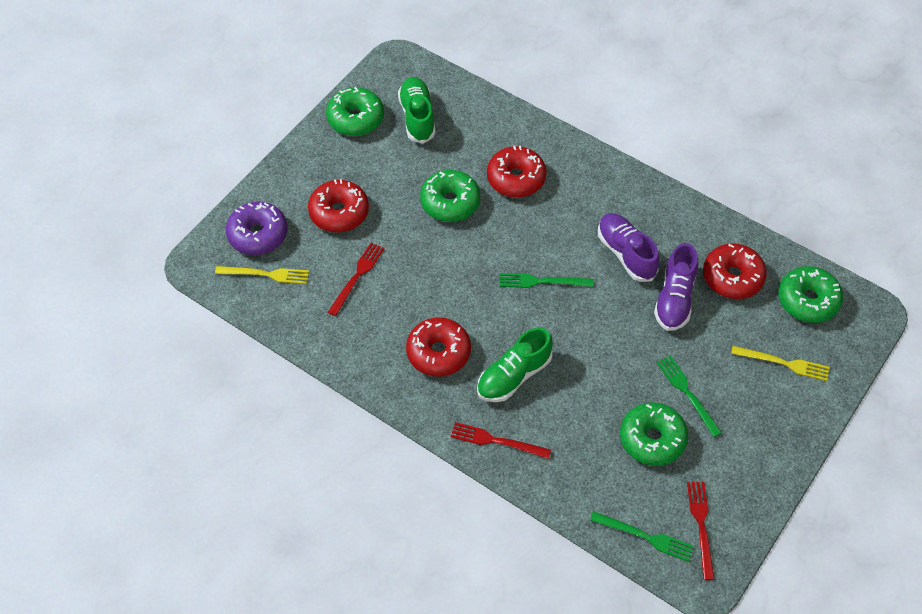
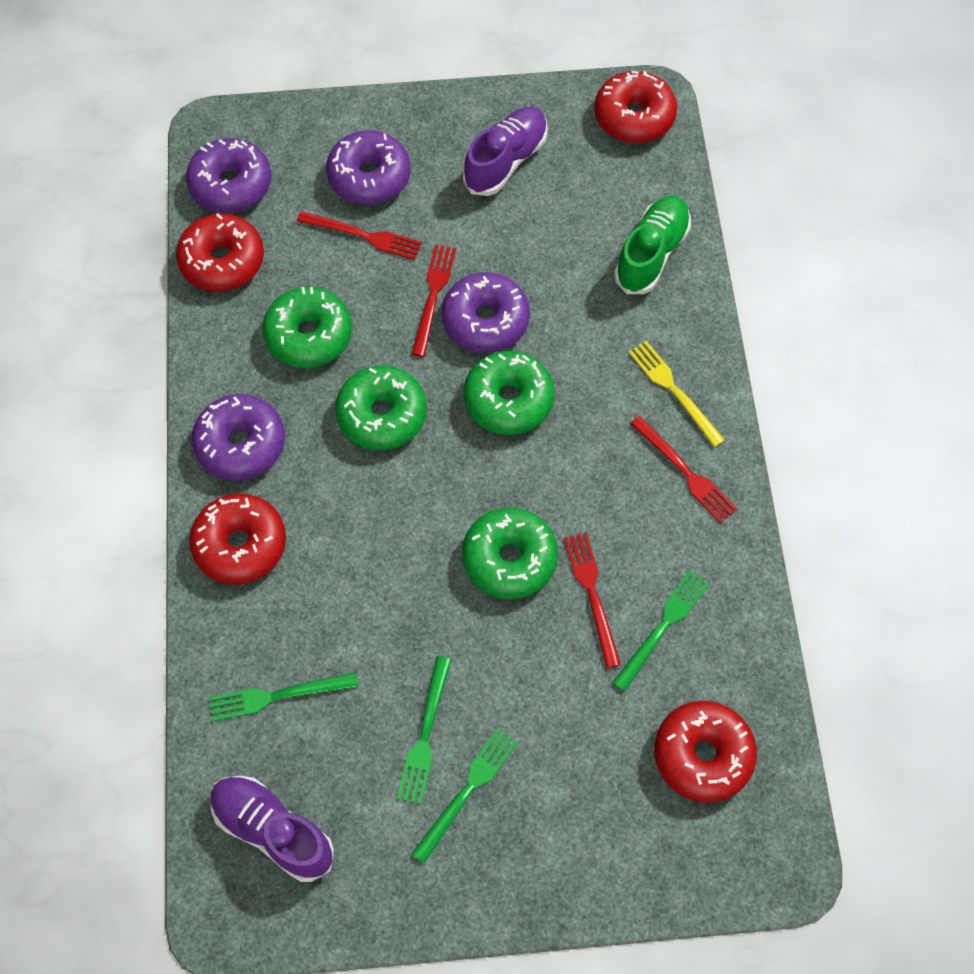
green fork: [499,273,593,288] [590,511,694,562] [657,355,722,437] = 3 -> [209,672,358,721] [397,656,452,804] [412,728,518,863] [613,570,709,692] = 4
green shoe: [398,77,436,144] [477,327,553,402] = 2 -> [614,195,691,294] = 1
purple donut: [226,201,288,255] = 1 -> [186,138,271,213] [192,394,285,480] [326,130,410,205] [441,272,530,353] = 4
red fork: [328,243,384,316] [451,422,551,459] [687,482,715,580] = 3 -> [297,211,422,260] [412,245,456,357] [564,532,621,668] [630,416,738,523] = 4
yellow fork: [215,266,309,284] [731,346,830,381] = 2 -> [628,341,725,447] = 1

